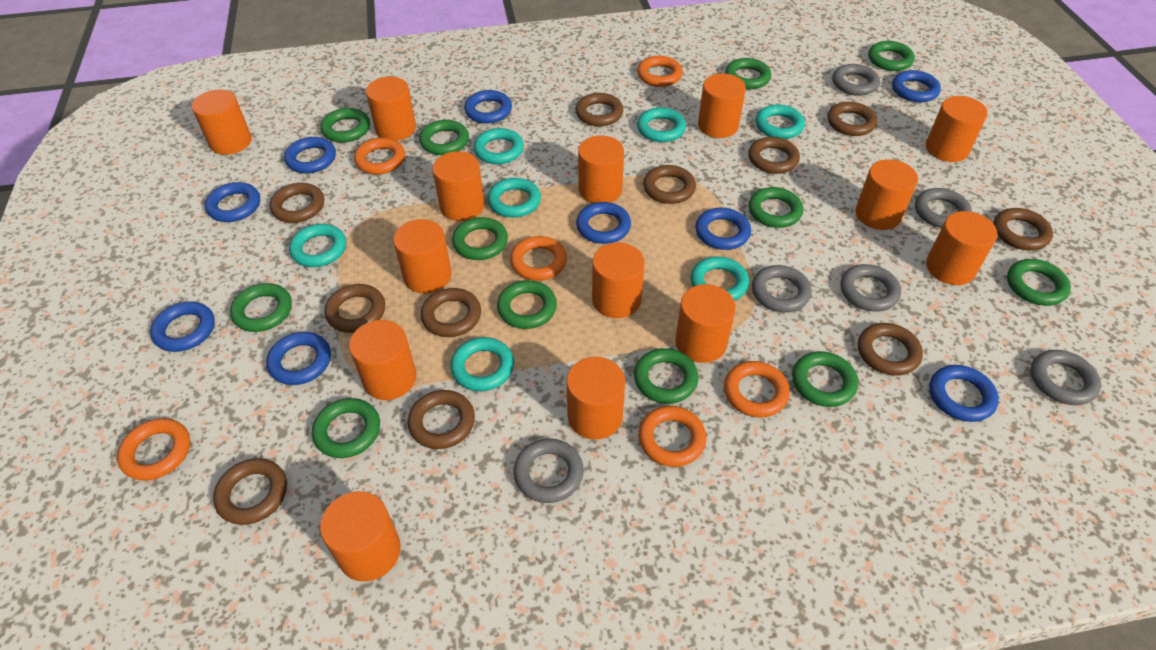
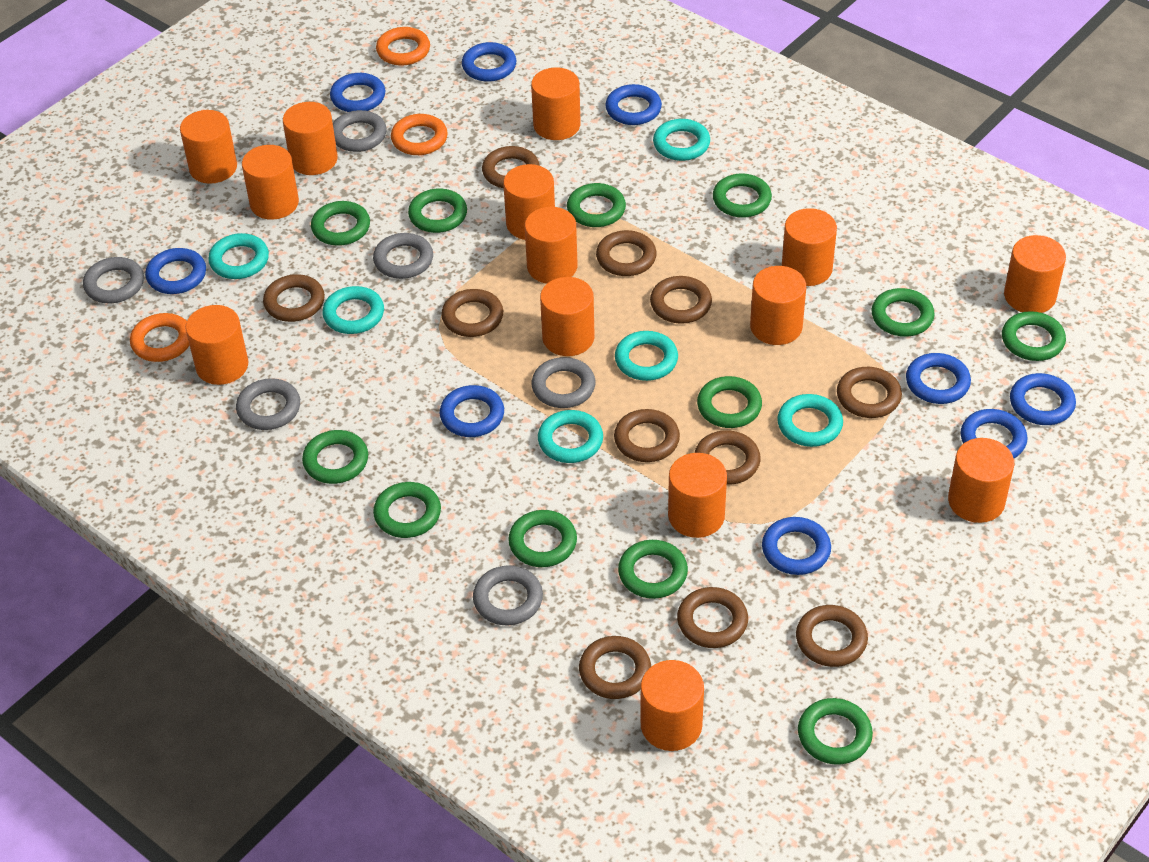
orange ring: [117,418,190,480] [354,138,405,174] [510,236,567,281] [637,56,683,87] [638,406,706,467] [724,361,790,418] = 6 -> [130,313,190,362] [376,27,430,66] [391,114,448,155] = 3
turquoise ring: [289,224,346,267] [450,337,514,391] [474,128,524,164] [488,178,541,218] [637,107,686,142] [691,256,749,301] [755,104,805,139] = 7 -> [208,233,269,279] [322,286,384,334] [538,410,603,463] [615,331,678,381] [653,119,710,161] [777,394,843,447] = 6

